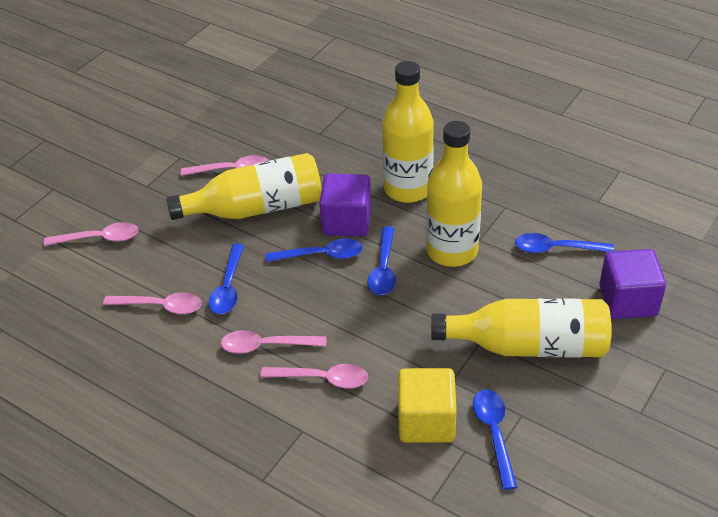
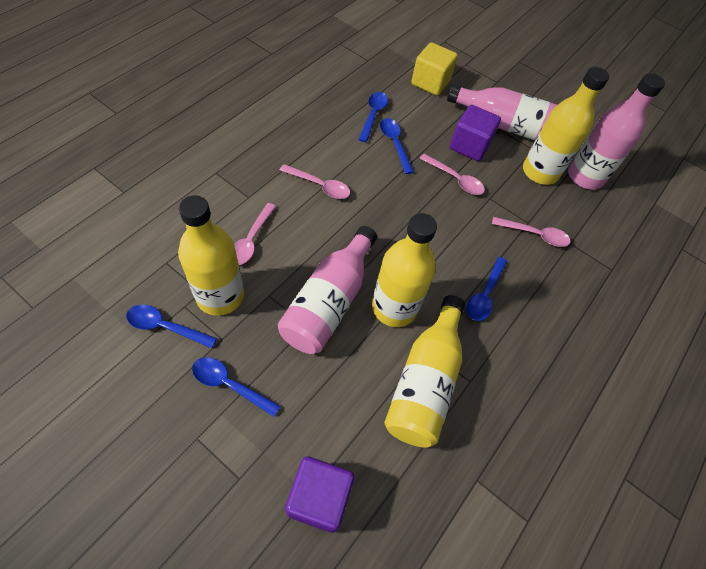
pink bottle: none = 0 -> [278,226,377,354] [447,84,557,140] [568,73,665,190] = 3
pink spoon: [44,222,138,246] [103,292,202,314] [181,155,269,176] [221,330,326,354] [260,364,368,388] = 5 -> [234,203,276,265] [280,164,350,199] [419,154,485,195] [492,217,570,247] = 4

